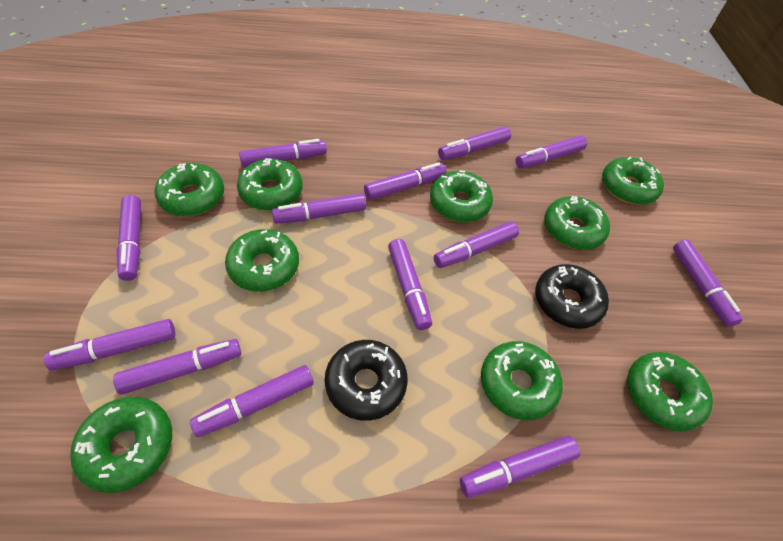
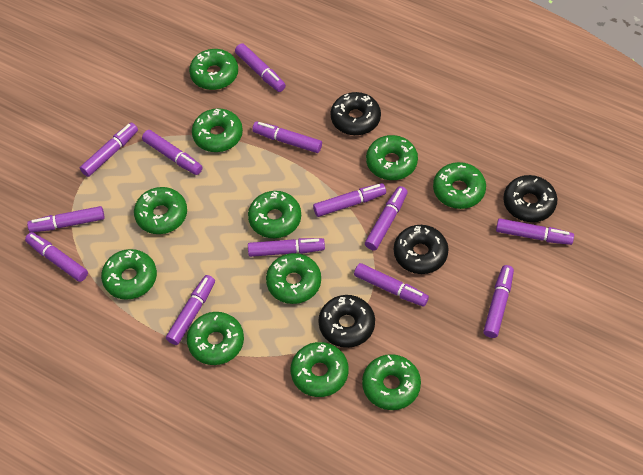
black donut: [325,340,408,421] [535,264,609,329] = 2 -> [318,295,375,348] [330,92,381,135] [394,225,449,274] [503,175,557,222] = 4
green donut: [70,397,172,493] [154,163,224,216] [225,229,299,292] [237,158,303,210] [430,171,493,222] [481,341,563,420] [544,196,610,250] [602,157,664,205] [627,352,713,431] = 9 -> [101,249,157,300] [134,187,187,234] [187,312,244,365] [189,49,238,90] [192,108,243,152] [248,191,301,238] [266,253,321,304] [291,342,348,397] [362,354,421,410] [366,135,418,180] [433,162,486,209] = 11

